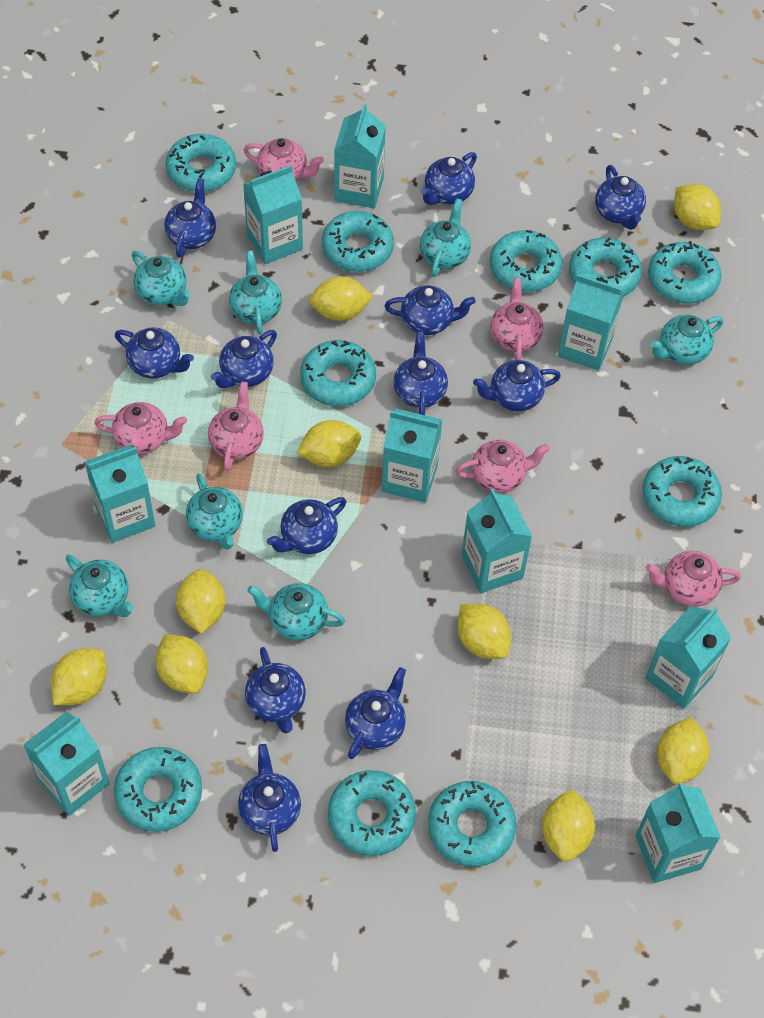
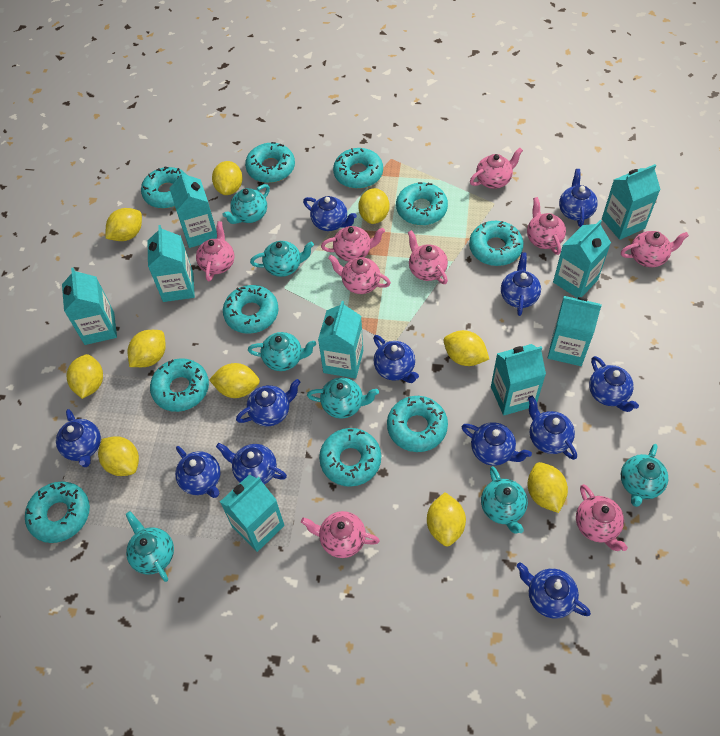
pink teapot: [94,402,187,455] [208,382,264,471] [244,138,324,181] [455,440,550,493] [490,278,544,360] [645,551,741,607] = 6 -> [196,221,235,282] [301,511,380,558] [321,226,385,262] [328,255,391,294] [408,230,448,284] [470,148,523,189] [527,197,566,255] [576,484,628,551] [621,231,689,267] = 9
yellow lemon: [51,648,107,705] [155,634,208,694] [176,569,226,634] [297,420,361,467] [309,276,373,321] [457,604,511,659] [542,788,595,862] [657,717,710,785] [674,184,721,230] = 9 -> [67,354,103,399] [98,436,139,476] [105,208,142,241] [127,330,166,367] [209,363,260,398] [212,161,243,195] [358,188,389,224] [427,492,466,546] [444,330,489,366] [528,462,568,513] = 10

